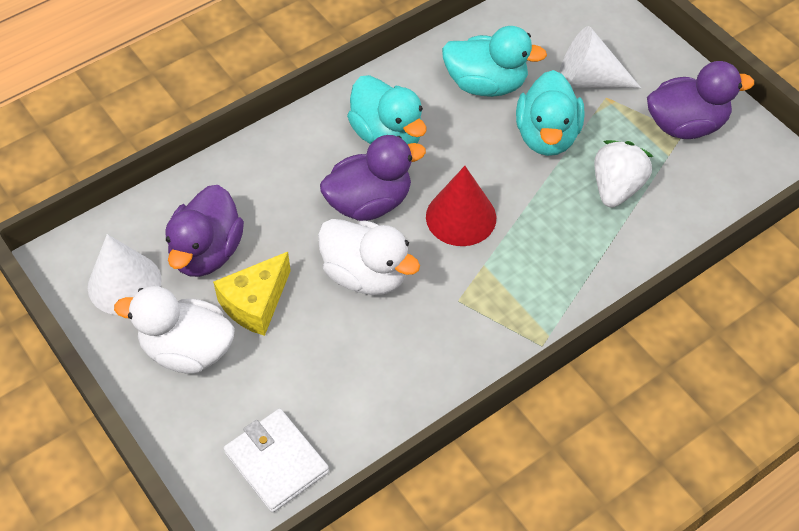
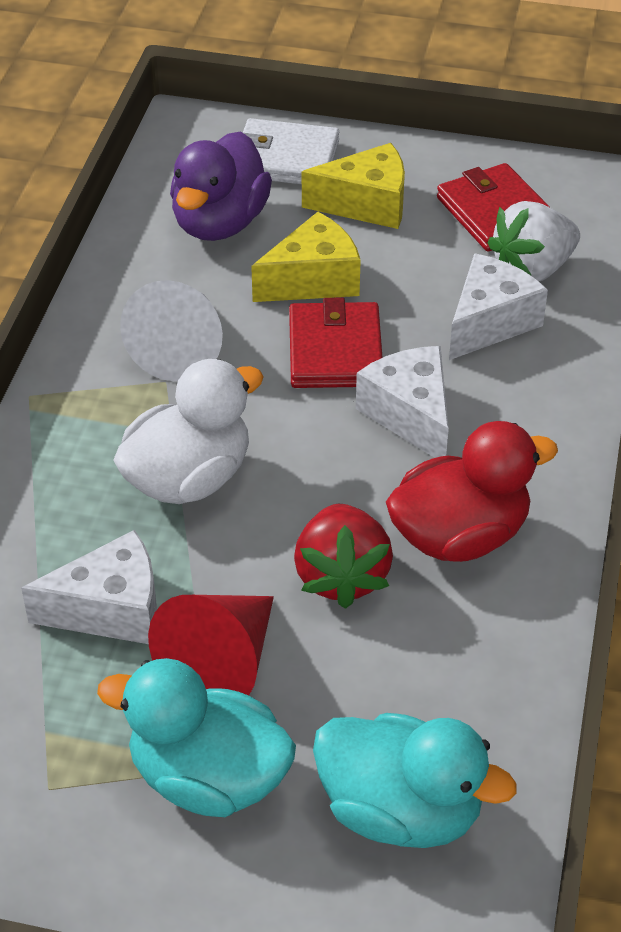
purple duck: [165,185,244,277] [320,135,426,221] [647,61,754,139] = 3 -> [170,131,272,241] = 1
red duck: none = 0 -> [386,421,558,562] = 1
red strawberry: none = 0 -> [294,504,393,609] = 1
red wallet: none = 0 -> [289,297,383,388] [437,163,551,251] = 2
turquoise duck: [347,75,426,144] [442,26,547,97] [516,70,584,156] = 3 -> [97,658,296,817] [313,713,517,848] = 2
white cheese: none = 0 -> [21,530,157,644] [356,346,449,458] [449,253,548,360] = 3
white cone: [88,234,162,315] [559,26,641,88] = 2 -> [120,280,223,381] = 1
white duck: [114,286,235,373] [318,219,420,295] = 2 -> [113,359,264,504] = 1
yellow cheese: [213,252,291,336] = 1 -> [251,212,361,302] [302,143,405,229] = 2

